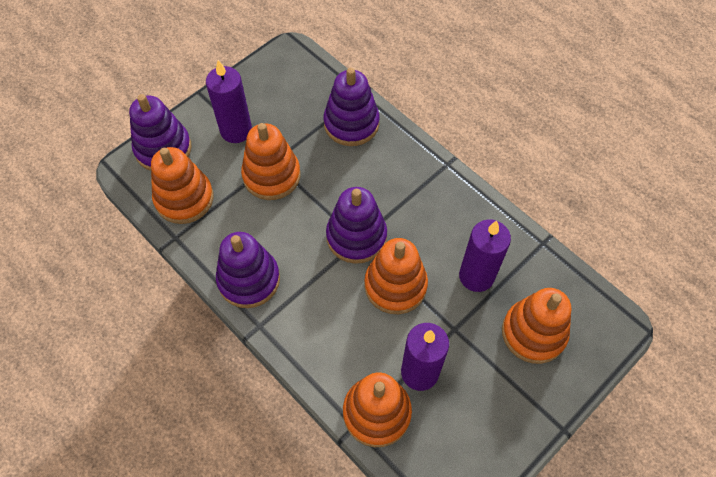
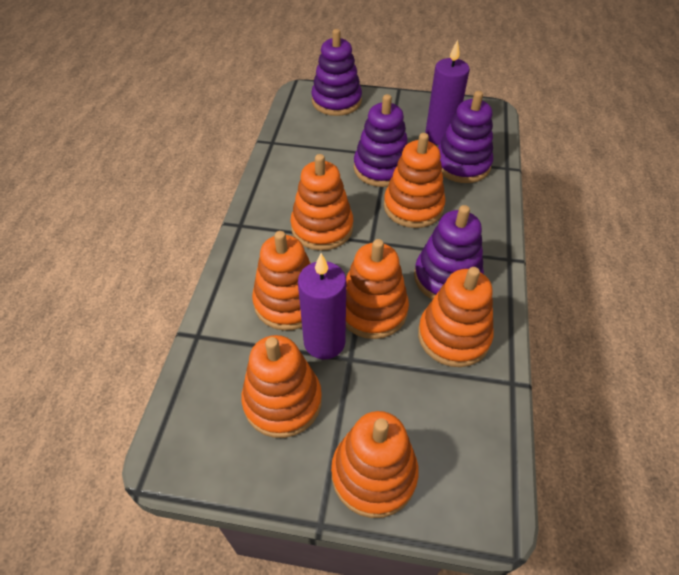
orange stacking toy: [151,147,214,224] [241,123,300,200] [343,372,412,447] [364,238,428,314] [502,288,571,364] = 5 -> [241,335,322,438] [252,231,311,330] [290,154,353,251] [331,411,419,518] [346,239,409,339] [384,133,446,228] [418,267,494,367] = 7
purple candle: [206,60,252,143] [401,323,449,391] [459,219,511,292] = 3 -> [298,253,346,359] [425,39,470,145] = 2

